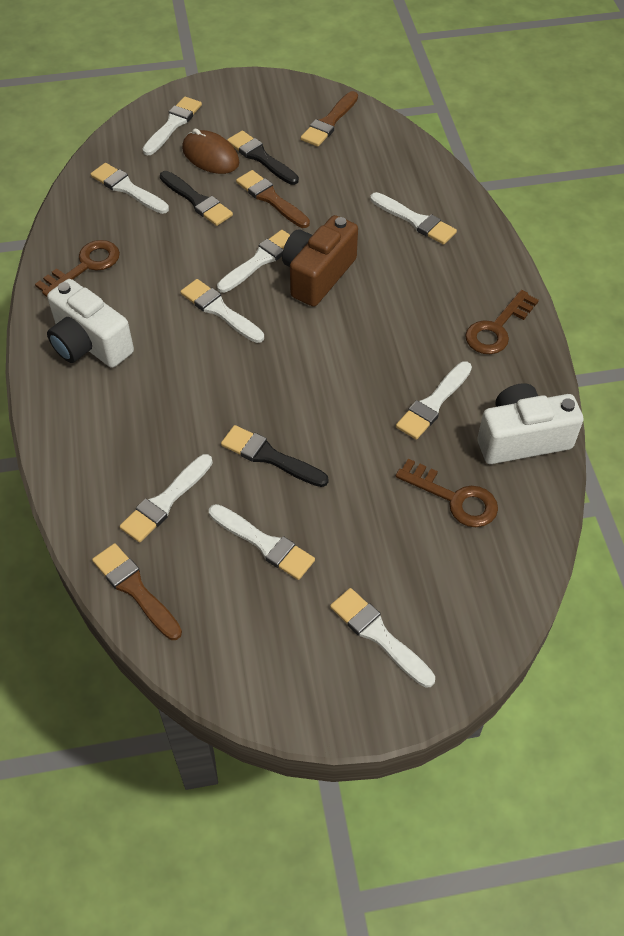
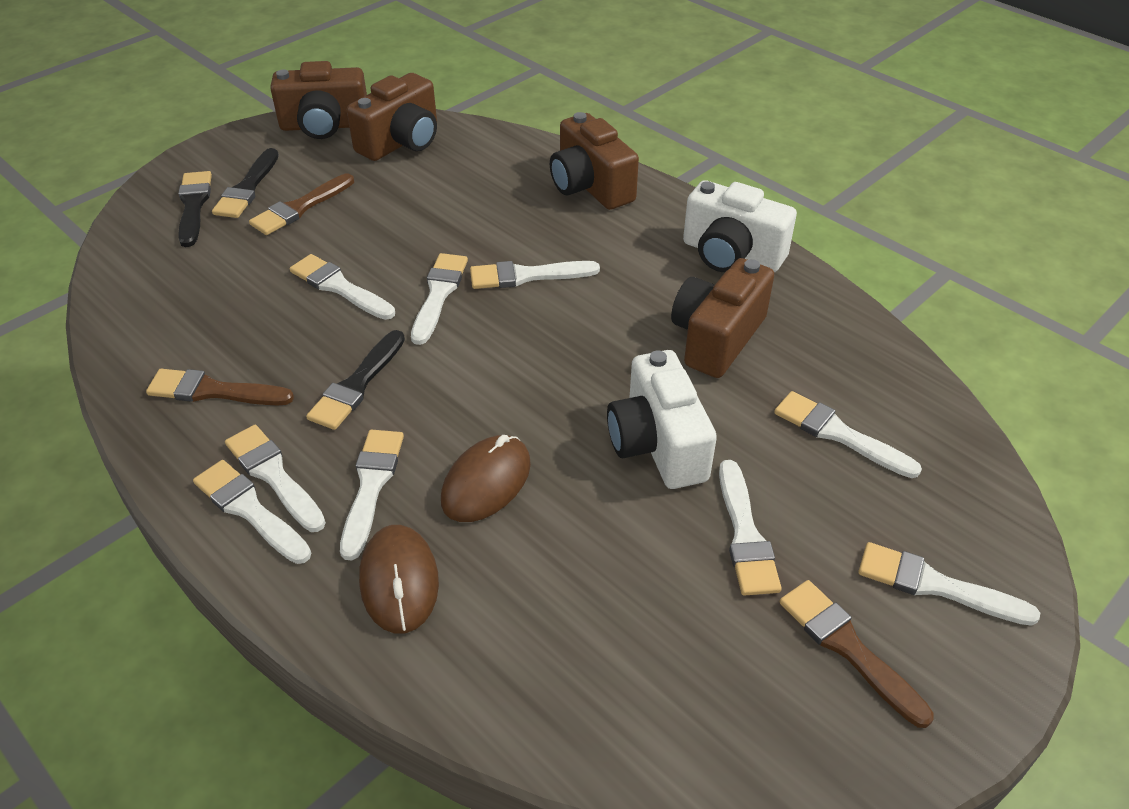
brown camera: [282,215,358,307] = 1 -> [270,61,367,139] [347,73,437,161] [550,112,639,210] [671,258,774,378] = 4
brown key: [35,240,120,297] [396,459,498,527] [465,290,539,354] = 3 -> none = 0
brown mouse: [182,128,240,174] = 1 -> [359,525,439,633] [441,435,531,522] = 2

